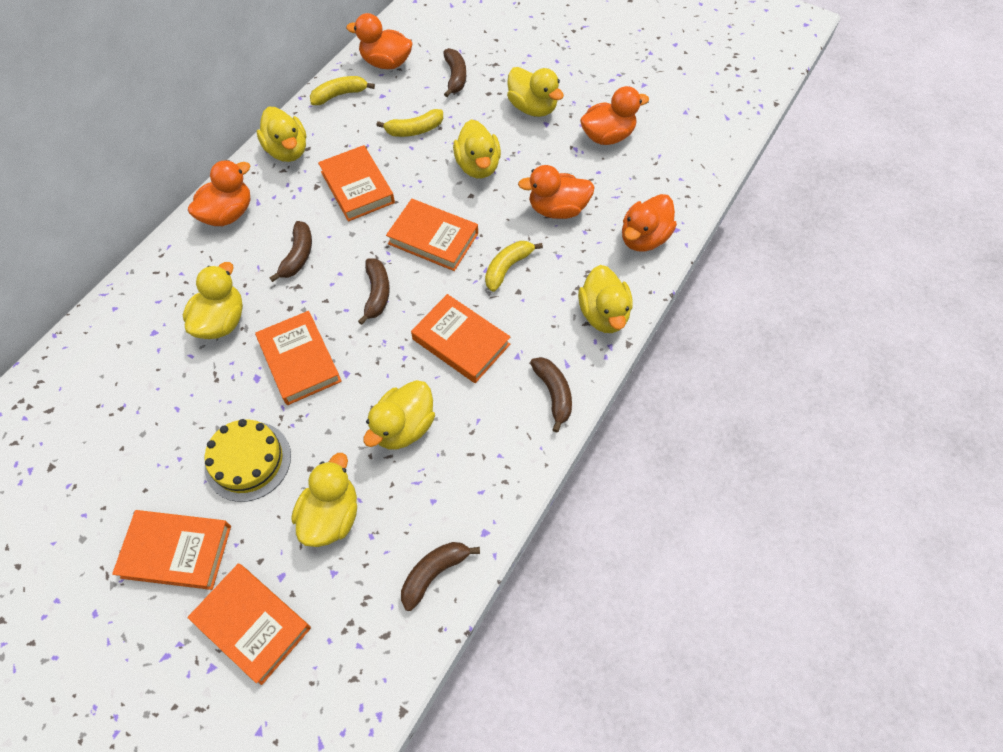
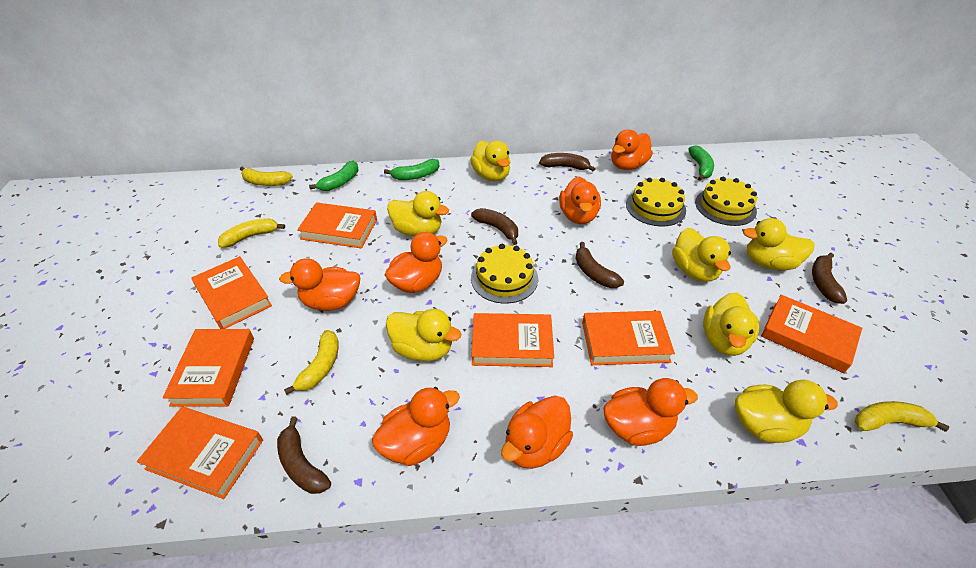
green banana: none = 0 -> [309,161,358,191] [384,159,440,180] [688,145,714,181] = 3
orange book: [112,510,231,590] [187,564,311,685] [255,311,342,405] [318,145,395,221] [386,199,478,271] [411,294,510,383] = 6 -> [137,407,263,499] [163,329,254,407] [191,256,272,329] [297,202,377,248] [471,313,554,367] [582,311,675,365] [761,295,862,373] = 7
orange duck: [188,160,250,226] [346,13,412,69] [518,165,595,219] [580,86,649,145] [622,194,677,252] = 5 -> [279,258,360,311] [372,387,460,466] [385,232,448,293] [501,396,573,469] [559,177,601,224] [603,378,698,446] [611,129,653,170] = 7
yellow banana: [310,76,375,105] [376,109,443,137] [485,241,543,292] = 3 -> [218,218,285,248] [240,167,293,186] [284,330,339,395] [855,401,949,432] = 4
yellow cake: [204,419,291,502] = 1 -> [471,244,538,304] [626,178,686,227] [695,177,757,226] = 3

